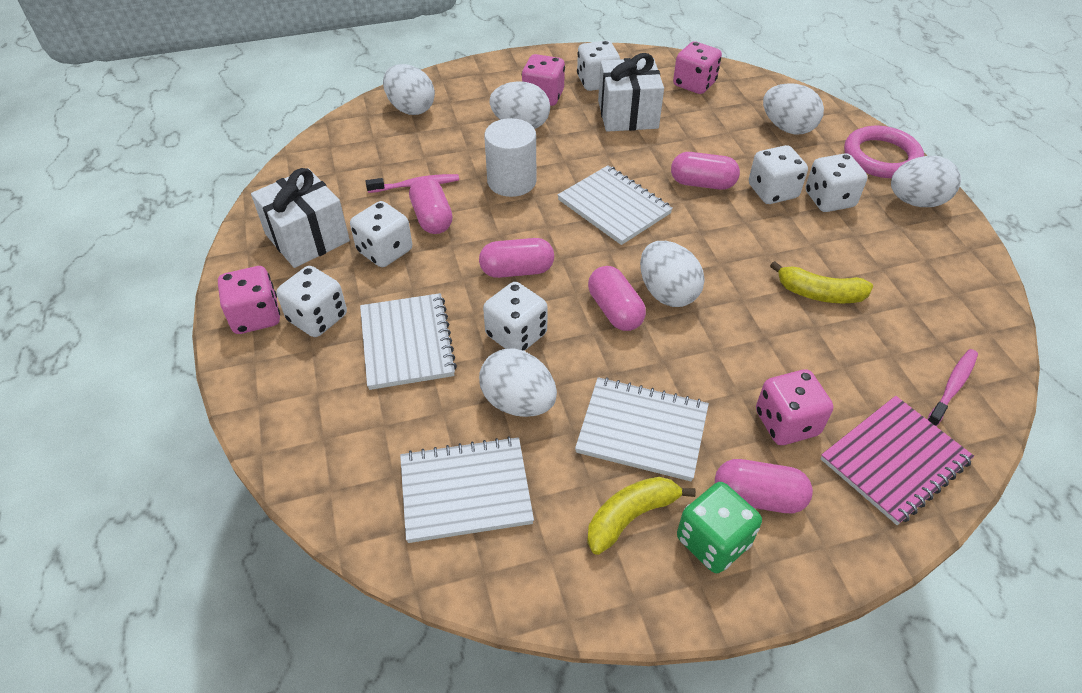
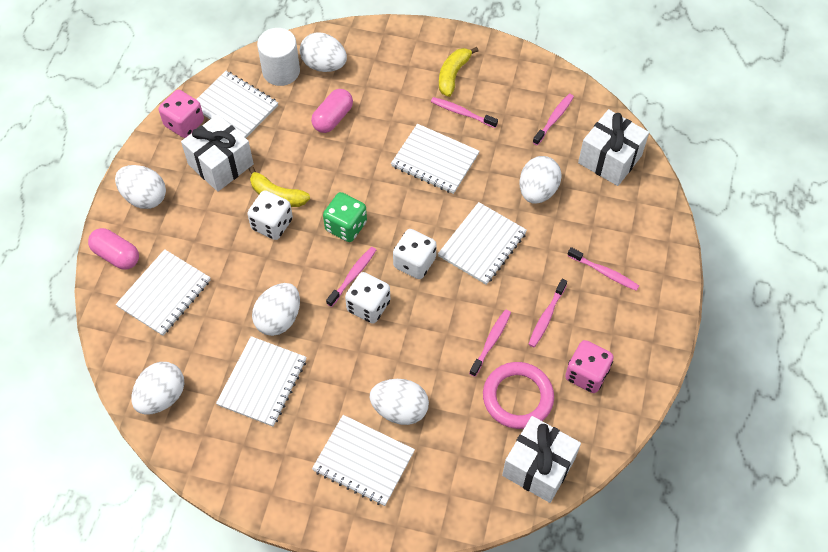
pink capsule: [409,177,453,234] [479,238,554,278] [588,266,646,331] [671,152,740,190] [715,459,813,513] = 5 -> [88,228,139,270] [311,89,353,133] = 2
pink dice: [218,266,280,334] [522,54,565,106] [673,41,722,94] [756,369,833,445] = 4 -> [159,90,204,138] [565,340,614,393] = 2
pink notebook: [821,396,974,525] = 1 -> none = 0
pink toothbrush: [366,174,459,193] [927,349,978,427] = 2 -> [326,247,376,307] [431,97,498,128] [469,309,511,377] [528,279,567,347] [533,94,574,145] [567,247,639,291] = 6
white dice: [276,266,347,337] [350,201,412,267] [483,282,548,351] [577,40,620,91] [749,145,808,204] [806,153,867,212] = 6 -> [247,190,293,240] [345,272,390,324] [393,229,437,279] = 3
white gift: [251,168,350,268] [598,53,664,132] = 2 -> [181,114,254,192] [502,416,581,503] [578,109,649,186] = 3
white notebook: [360,293,457,390] [400,436,534,543] [558,165,673,245] [575,377,709,482] = 4 -> [116,249,211,336] [196,71,278,138] [216,336,307,427] [312,415,415,506] [391,124,479,194] [438,202,527,285] = 6

